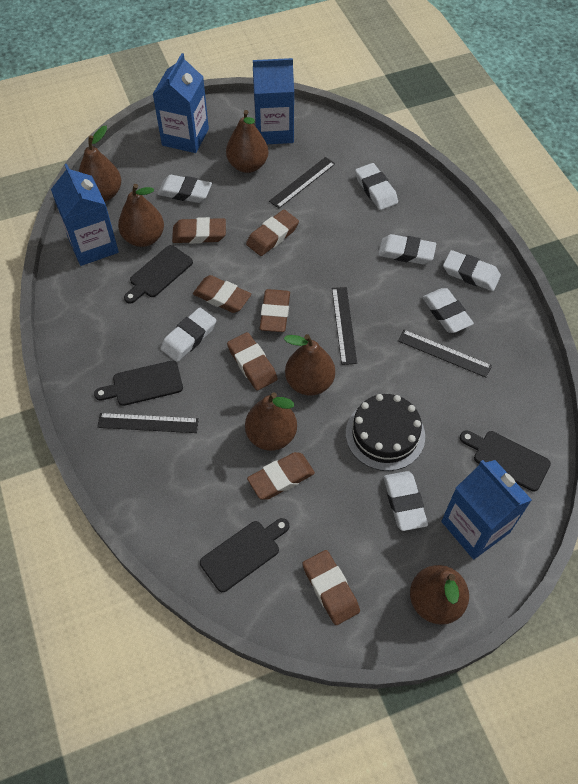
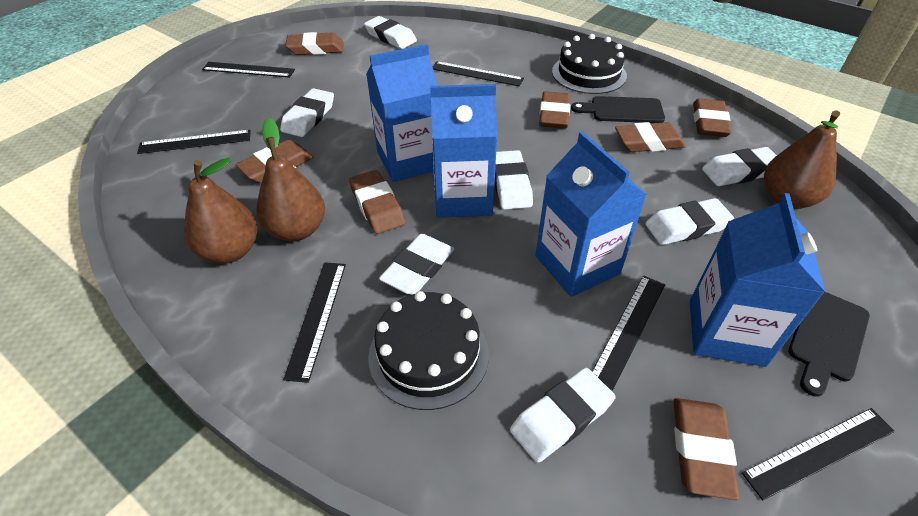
black cake: [346,394,425,471] = 1 -> [368,291,489,410] [552,34,627,94] = 2
black cutting board: [94,361,183,406] [124,245,193,304] [200,518,289,592] [460,431,551,491] = 4 -> [571,96,665,123] [788,292,870,397] = 2
black ruler: [97,413,199,433] [269,157,335,208] [332,287,357,365] [398,330,492,378] = 4 -> [137,130,251,154] [202,62,295,78] [283,262,346,383] [433,61,524,86] [592,275,665,390] [742,408,895,500] = 6
brown pear: [78,126,121,202] [118,184,164,247] [226,110,268,173] [245,392,297,451] [284,334,335,396] [410,565,469,625] = 6 -> [184,158,258,264] [257,118,325,241] [764,110,840,209] = 3

